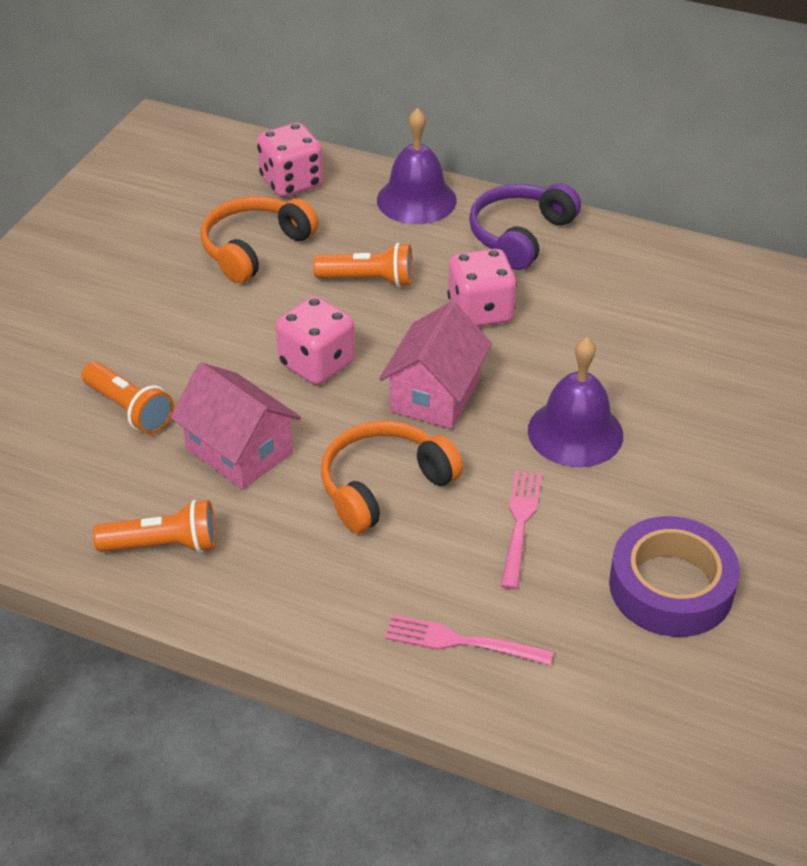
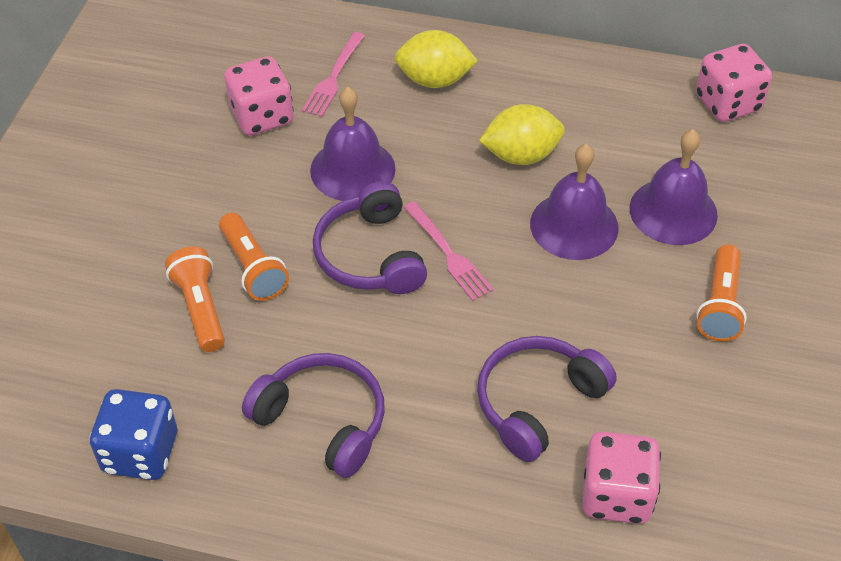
blue dice: none = 0 -> [90,389,177,480] = 1
orange headphones: [200,196,319,283] [321,421,463,533] = 2 -> none = 0
pink house: [170,362,301,490] [379,301,492,429] = 2 -> none = 0
purple bell: [377,108,457,224] [528,337,623,467] = 2 -> [310,87,395,201] [530,144,619,260] [629,129,718,245] = 3
purple headphones: [469,183,581,270] = 1 -> [242,353,385,478] [313,181,427,294] [477,336,617,462] = 3
purple tape: [609,516,740,637] = 1 -> none = 0
yellow lemon: none = 0 -> [395,30,478,88] [479,104,565,165] = 2

